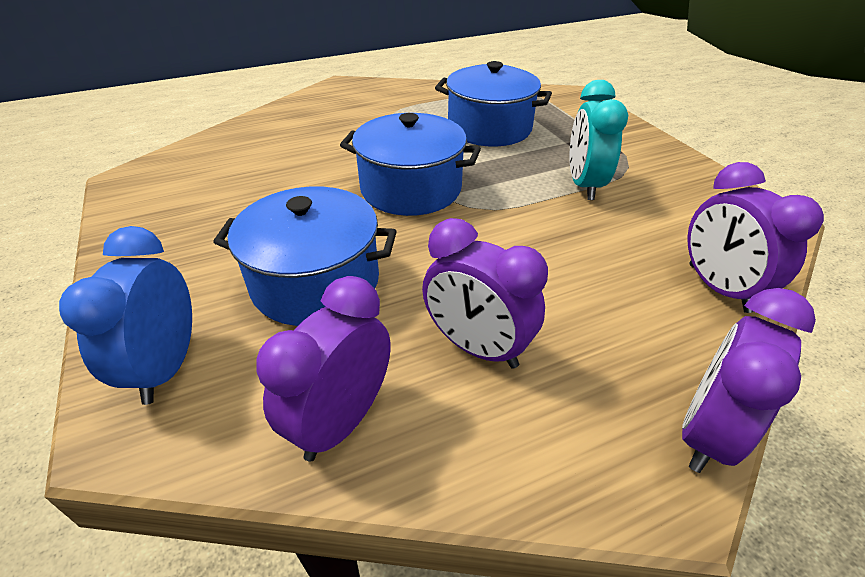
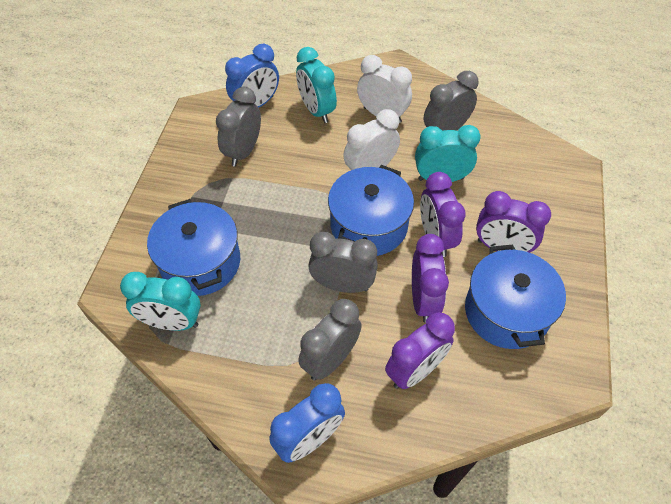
blue clock: [59,226,192,405] = 1 -> [225,44,279,108] [269,383,345,463] = 2
grey clock: none = 0 -> [216,87,261,167] [298,299,362,381] [308,232,378,293] [424,71,478,131] = 4
turquoise clock: [569,80,628,200] = 1 -> [120,272,201,331] [296,47,337,123] [415,125,480,182] = 3
white clock: none = 0 -> [343,109,400,170] [357,55,412,123] = 2

